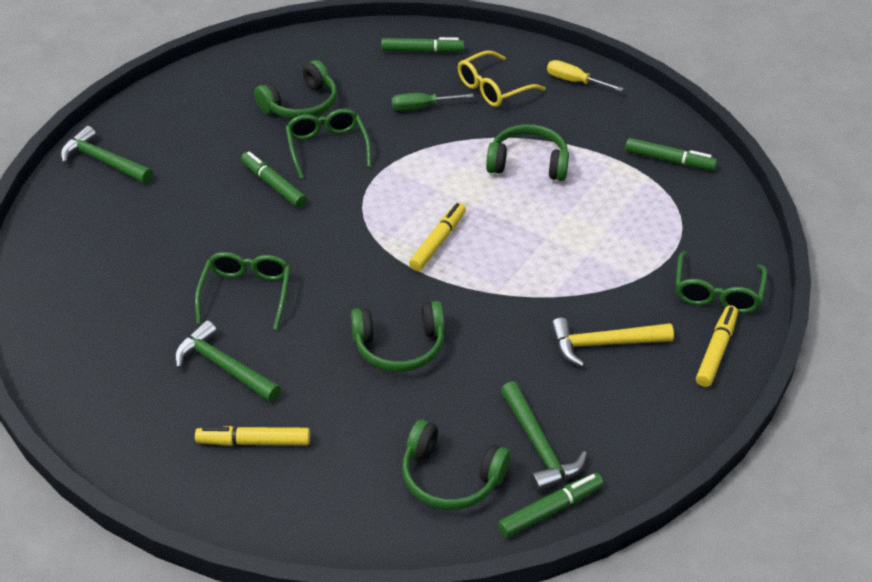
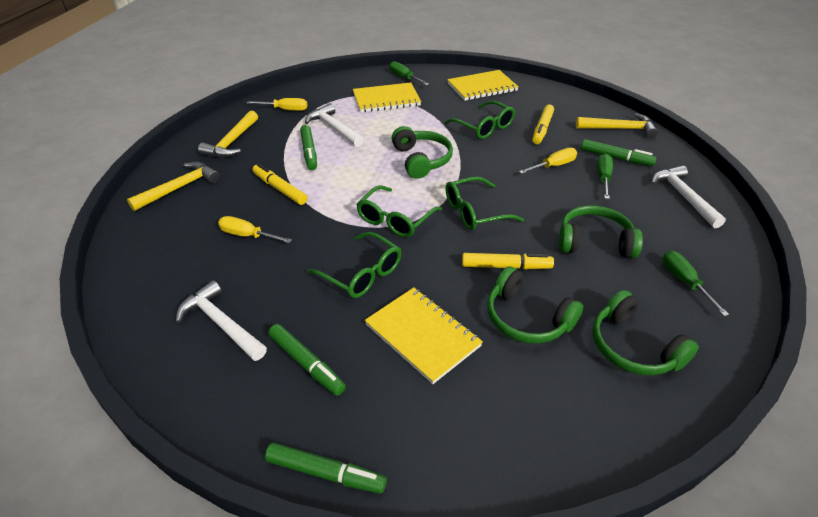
green glasses: [195,252,290,330] [286,109,371,179] [676,251,767,313] = 3 -> [307,232,402,298] [356,185,442,237] [444,101,515,139] [446,176,524,230] = 4
green hammer: [61,126,153,184] [175,320,281,402] [501,381,587,492] = 3 -> none = 0
green screwdriver: [391,93,474,111] = 1 -> [389,61,429,86] [597,154,613,199] [663,251,729,316] = 3
white hammer: none = 0 -> [176,280,267,361] [305,103,364,147] [651,165,726,228] = 3
yellow glasses: [458,51,546,107] = 1 -> none = 0
yellow hammer: [551,318,674,367] = 1 -> [127,162,220,211] [198,111,258,157] [576,113,658,138] = 3
yellow notebook: none = 0 -> [353,83,421,112] [365,287,483,384] [447,70,519,101] = 3
yellow screwdriver: [547,60,624,91] = 1 -> [218,216,292,243] [247,98,307,111] [519,148,577,174] = 3

